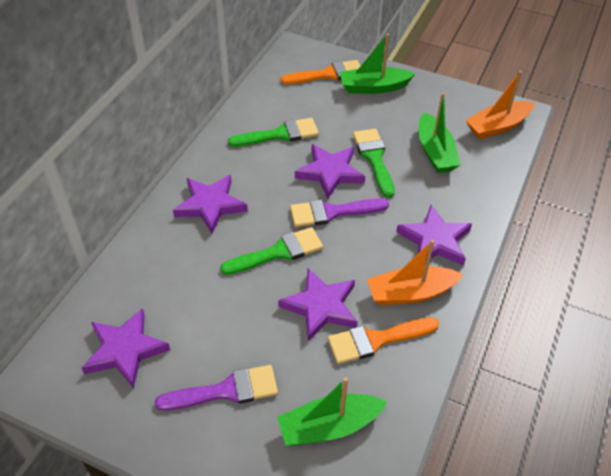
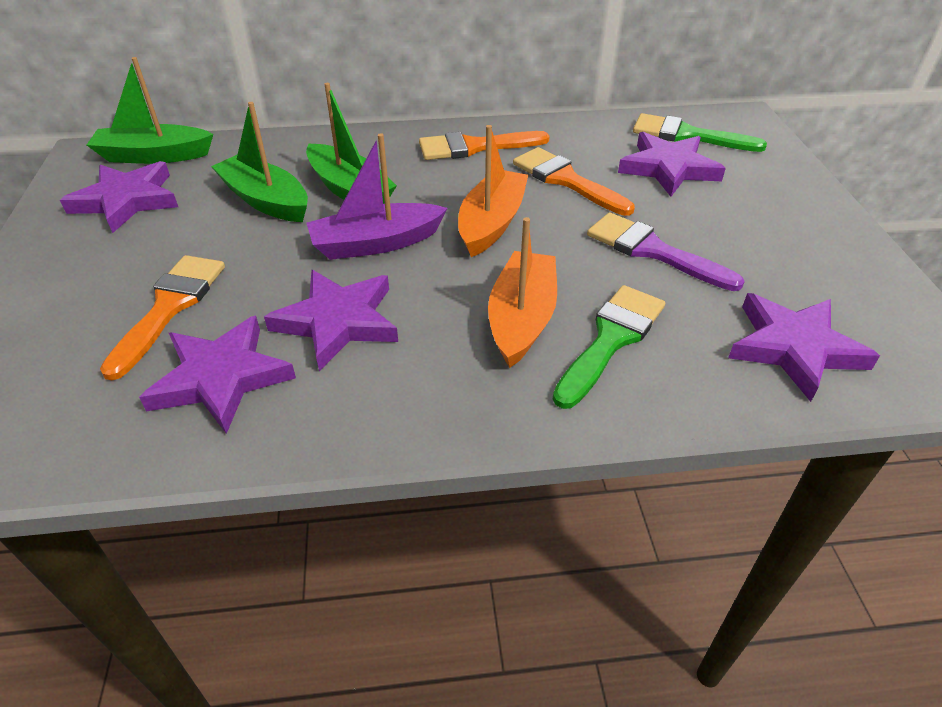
green brush: [220,227,323,275] [228,118,319,147] [353,129,395,198] = 3 -> [553,285,665,409] [633,113,767,152] = 2
orange brush: [281,60,360,84] [328,317,439,364] = 2 -> [100,255,225,380] [419,131,550,160] [513,147,635,216] = 3
purple boat: none = 0 -> [306,133,448,260] = 1
purple brush: [155,365,278,411] [290,198,389,227] = 2 -> [587,212,745,291] = 1

